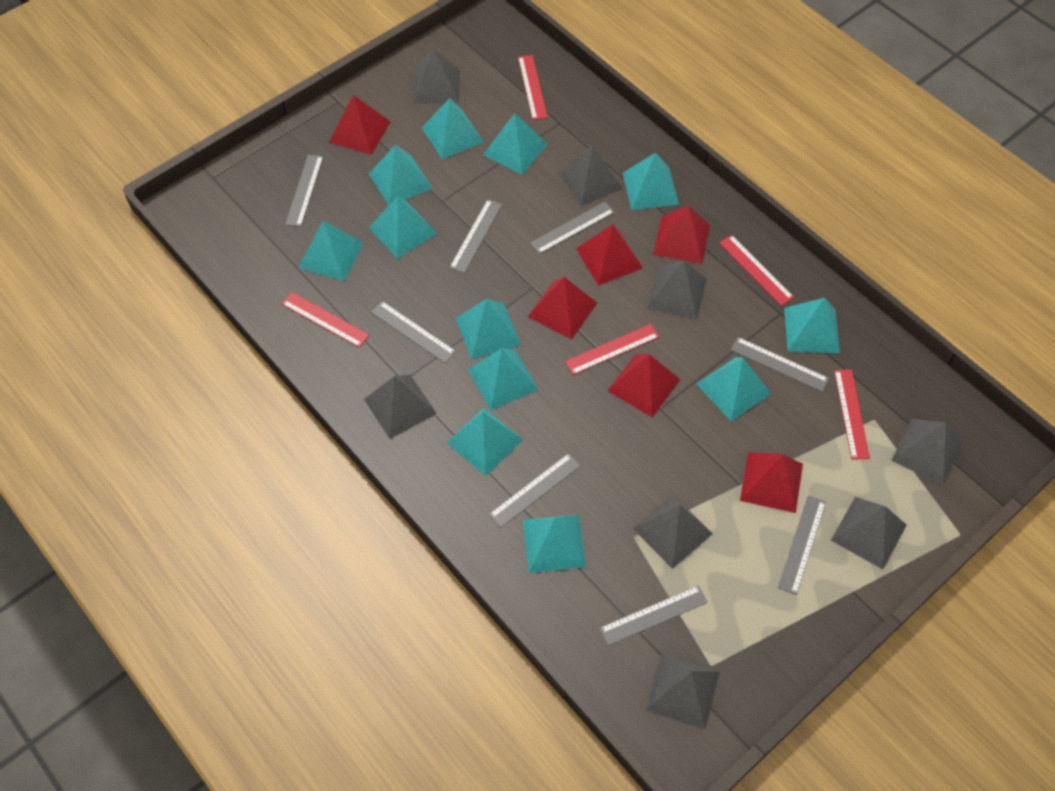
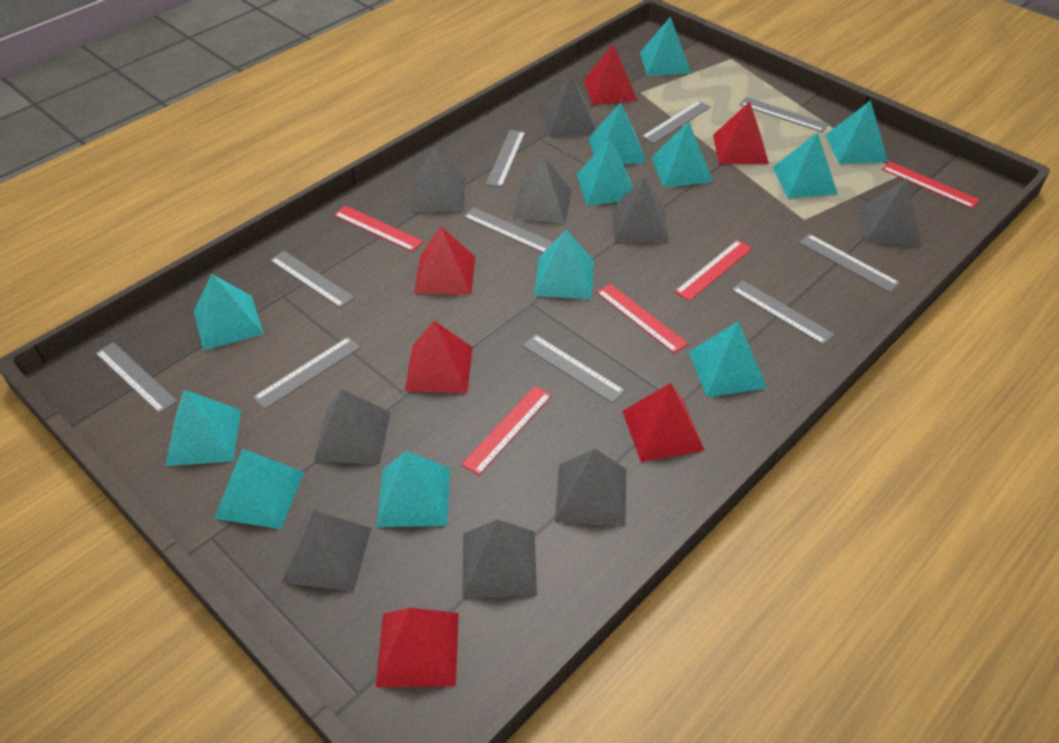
grey pyramid: [364,375,437,439] [413,48,460,104] [558,145,623,206] [633,495,713,569] [646,653,720,729] [647,260,707,320] [831,497,907,569] [891,419,963,486] = 8 -> [282,510,372,592] [314,389,391,465] [412,147,465,213] [462,519,537,598] [513,156,572,223] [543,74,596,137] [555,449,627,527] [612,177,669,243] [859,178,921,246] = 9
grey ruler: [285,154,323,227] [371,301,456,363] [449,199,503,273] [489,453,581,528] [530,202,615,254] [599,585,708,646] [731,337,829,392] [778,495,826,595] = 8 -> [95,342,178,414] [253,337,361,410] [270,251,355,308] [463,207,553,253] [485,130,525,187] [522,334,625,403] [641,100,711,144] [731,280,835,345] [739,97,829,133] [799,234,900,293] = 10

